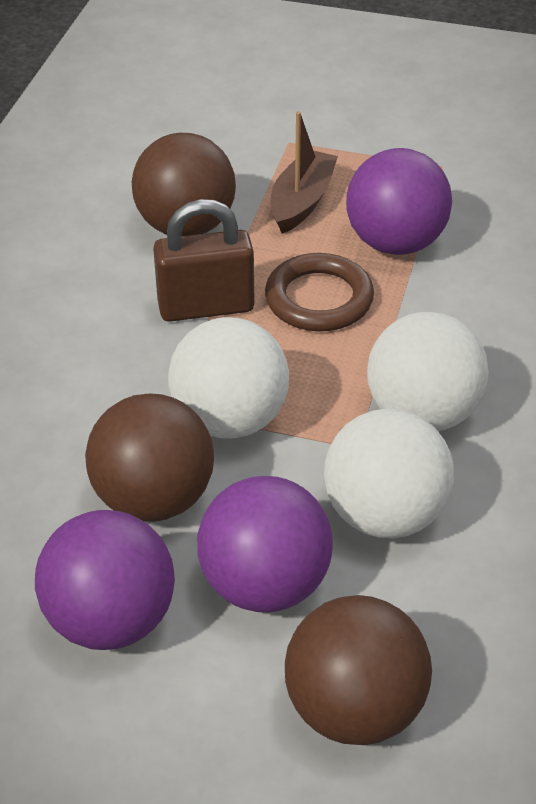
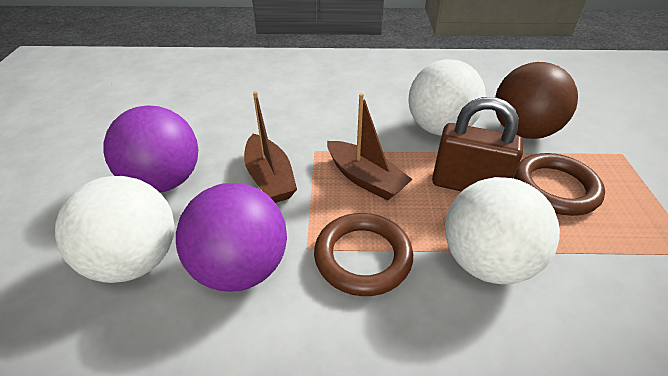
brown ball: [85,394,214,522] [132,133,236,236] [285,595,432,745] = 3 -> [495,62,578,139] = 1
brown boat: [271,111,338,234] = 1 -> [244,91,297,203] [327,93,413,201] = 2
brown ring: [265,253,374,331] = 1 -> [314,213,413,296] [514,153,605,216] = 2
purple ball: [35,510,175,650] [197,476,333,613] [346,148,452,255] = 3 -> [103,105,198,192] [176,183,287,292] = 2

